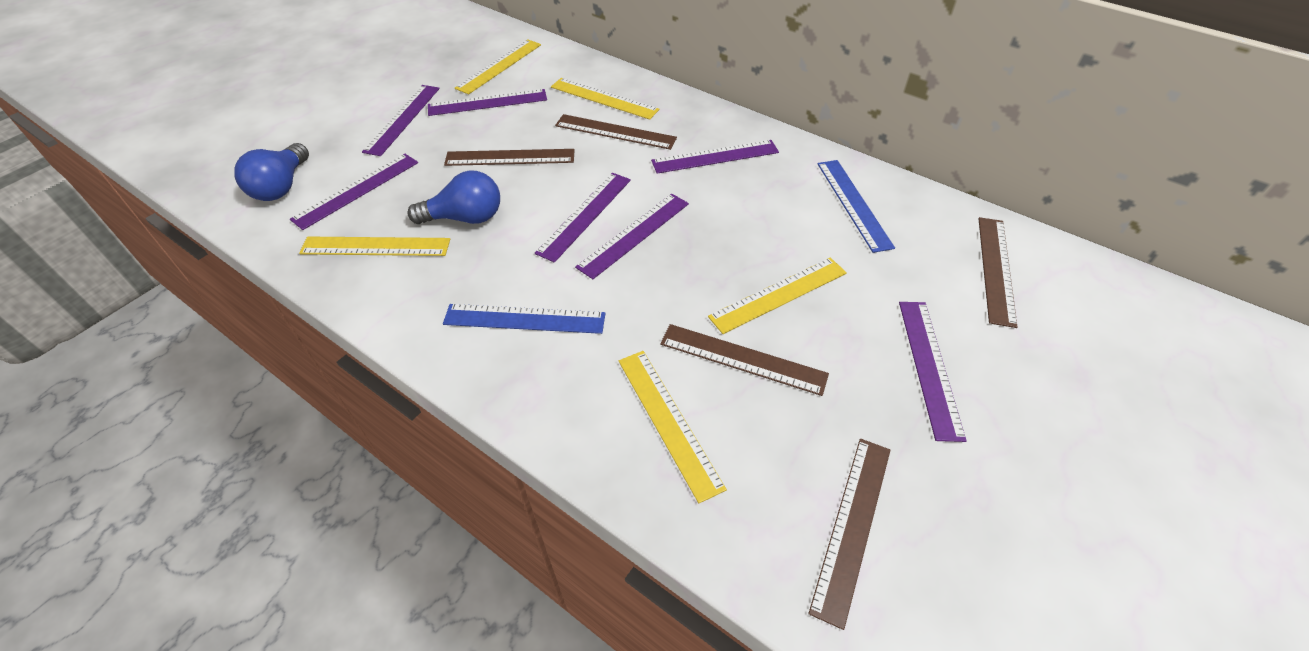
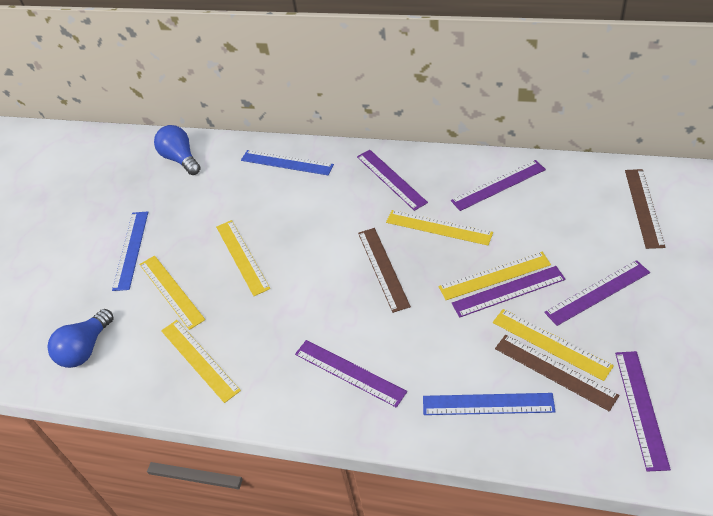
blue ruler: [443,304,605,334] [818,160,895,253] = 2 -> [112,211,148,291] [241,150,334,175] [423,393,555,415] = 3
brown ruler: [444,149,575,166] [555,114,677,150] [660,324,829,396] [808,438,891,630] [978,217,1018,328] = 5 -> [358,228,411,313] [495,335,620,411] [625,169,665,249] = 3
purple ruler: [290,154,418,230] [362,85,440,156] [428,89,547,116] [535,173,631,263] [575,194,689,279] [651,140,779,174] [899,302,967,442] = 7 -> [295,340,407,408] [357,150,428,211] [451,160,546,211] [452,266,566,318] [544,260,650,326] [615,351,671,472] = 6
yellow ruler: [299,237,450,256] [455,39,541,95] [551,78,659,120] [619,351,727,503] [708,258,847,334] = 5 -> [139,255,205,330] [161,320,241,403] [216,220,270,296] [386,210,493,245] [439,252,551,300] [493,309,614,381] = 6

